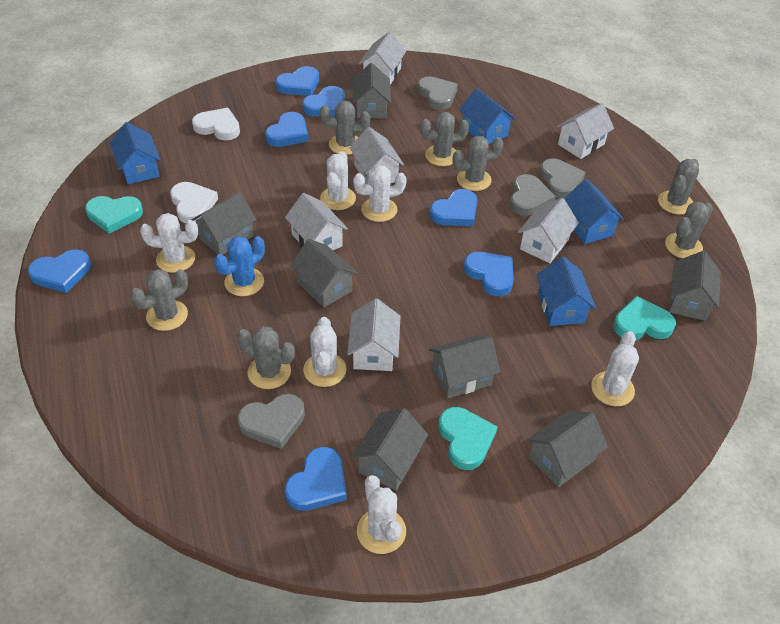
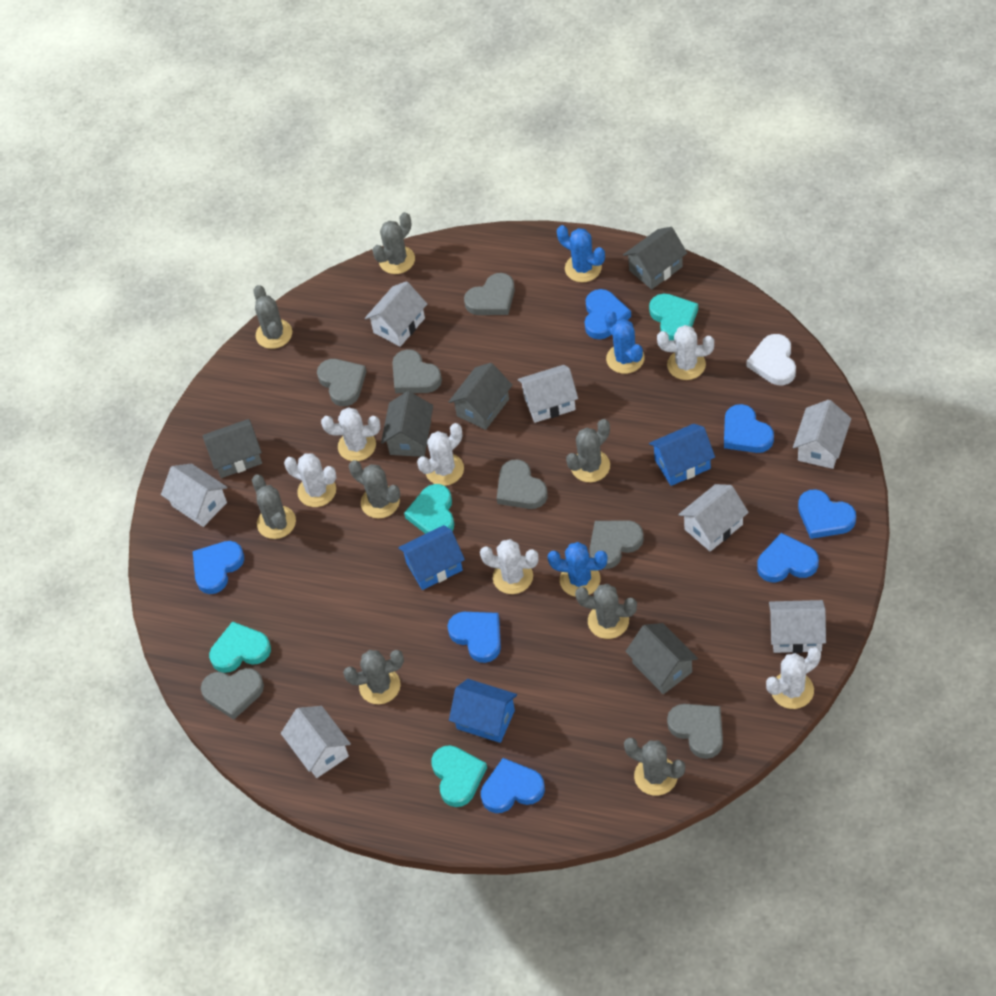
blue cactus: [214,236,265,296] = 1 -> [547,542,608,597] [557,225,605,282] [604,310,645,374] = 3
blue house: [110,122,161,184] [460,88,516,144] [536,257,596,326] [564,179,624,244] = 4 -> [398,525,465,590] [449,679,517,743] [649,424,715,486] = 3
grey cactus: [131,269,188,331] [237,326,295,389] [320,101,370,155] [420,112,469,166] [453,136,503,191] [658,159,699,215] [665,202,713,258] = 7 -> [252,474,296,539] [254,285,292,349] [343,650,404,704] [349,460,400,519] [372,212,415,274] [566,419,610,482] [575,584,637,639] [624,738,685,796] = 8
grey heart: [237,394,305,449] [417,76,458,110] [510,174,556,216] [540,159,586,199] = 4 -> [201,668,264,720] [317,359,367,406] [392,349,442,393] [464,273,515,315] [497,459,548,509] [589,520,644,569] [667,704,723,759] = 7
grey house: [191,192,257,255] [290,239,358,308] [352,408,428,490] [353,63,391,118] [429,335,500,399] [527,410,608,487] [669,251,721,321] = 7 -> [203,419,262,478] [381,391,433,457] [449,363,512,430] [623,227,687,289] [625,623,698,694] = 5
turquoise heart: [85,196,143,234] [438,407,498,470] [613,296,676,340] = 3 -> [209,621,271,673] [404,484,454,534] [431,745,487,807] [649,294,698,340] = 4
white heart: [170,182,218,223] [192,108,240,140] = 2 -> [747,334,796,385] = 1
white house: [285,193,348,250] [347,298,401,371] [350,127,404,184] [359,32,406,85] [518,198,579,263] [557,103,614,159] = 6 -> [161,464,227,527] [281,706,351,778] [365,281,427,347] [518,365,578,423] [678,484,749,552] [769,600,826,653] [793,400,851,469] = 7

